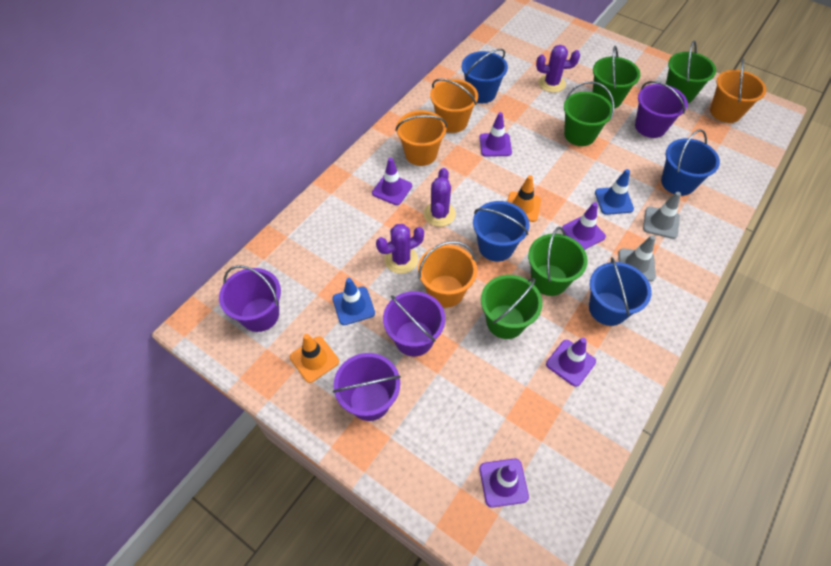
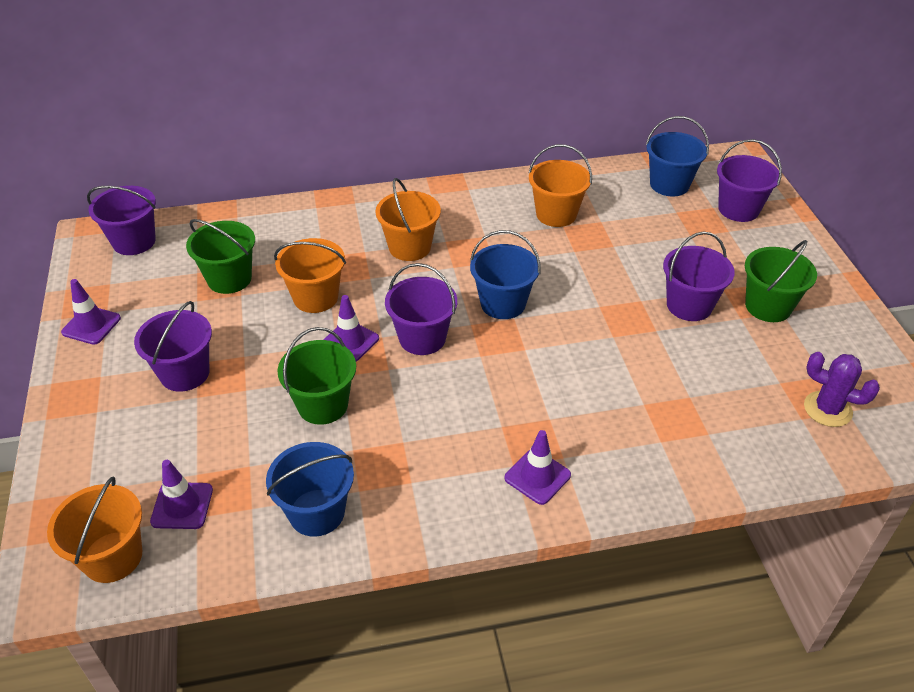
blue bucket: [462,49,508,103] [473,201,530,261] [589,257,652,326] [661,129,720,196] = 4 -> [266,442,354,537] [470,230,541,319] [646,116,709,196] = 3
blue traffic cone: [332,278,375,325] [595,169,634,215] = 2 -> none = 0
green bucket: [481,275,543,339] [528,227,588,296] [564,81,614,146] [593,46,640,108] [666,40,716,103] = 5 -> [186,219,255,294] [277,327,356,425] [745,240,817,322] = 3
grey traffic cone: [618,235,656,281] [643,192,681,239] = 2 -> none = 0
orange traffic cone: [290,334,339,383] [507,175,541,222] = 2 -> none = 0
purple bucket: [219,265,281,332] [333,353,401,421] [383,291,445,356] [635,81,688,138] = 4 -> [87,186,156,255] [134,301,212,392] [385,263,457,355] [663,231,735,321] [717,139,782,222] = 5
purple cactus: [376,224,424,274] [424,168,456,227] [536,45,580,93] = 3 -> [804,352,880,427] = 1
purple traffic cone: [372,158,412,205] [479,112,512,157] [480,458,529,508] [546,338,596,387] [562,202,606,250] = 5 -> [61,279,121,345] [150,460,213,529] [323,295,379,362] [504,430,571,505] = 4

